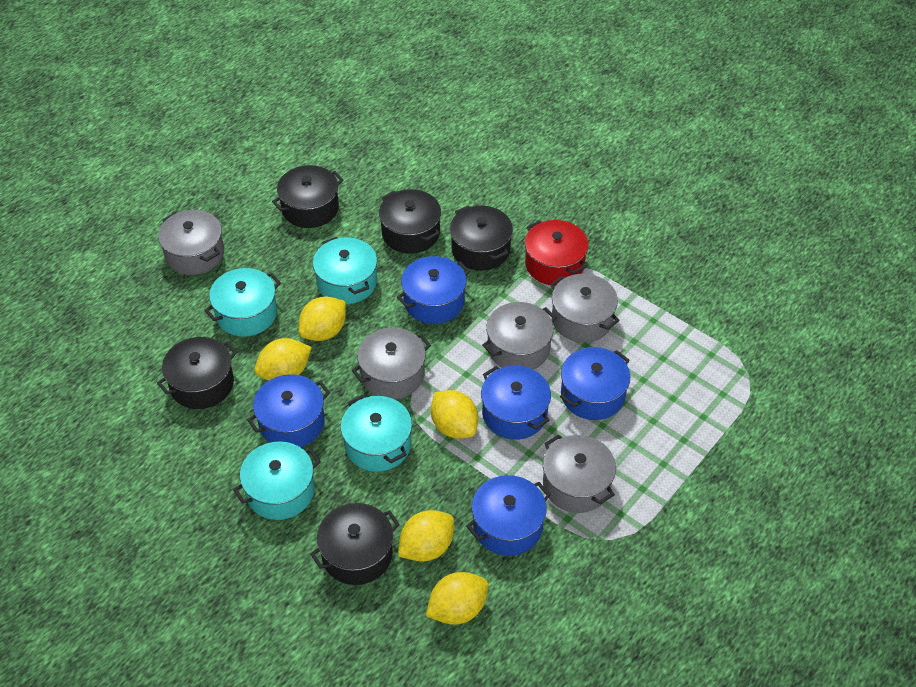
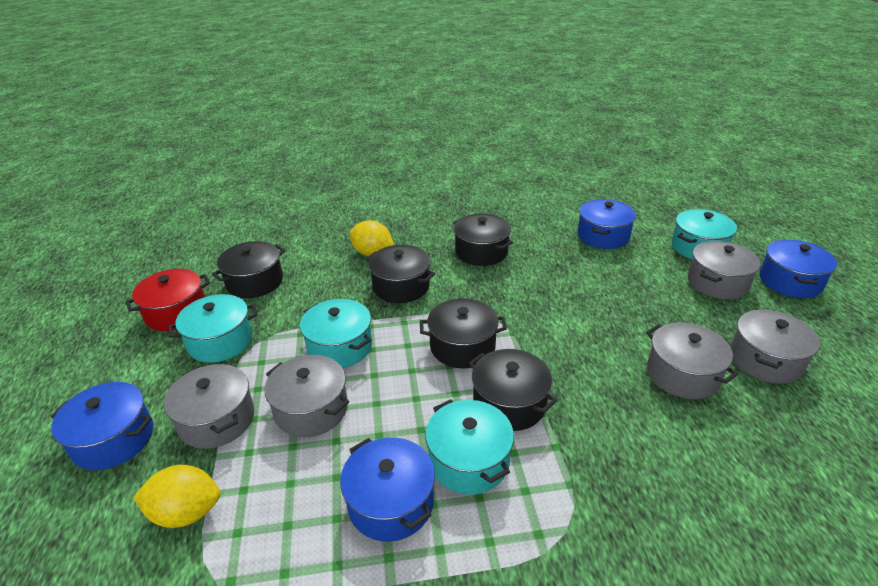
blue pot: [247,374,330,447] [397,256,470,324] [466,475,550,556] [481,366,551,440] [560,347,630,420] = 5 -> [51,382,153,470] [340,437,435,542] [578,199,636,249] [759,239,837,298] = 4
yellow lemon: [254,338,312,381] [299,296,346,341] [398,510,454,562] [426,572,488,625] [431,390,478,439] = 5 -> [133,465,221,528] [349,220,394,256] = 2

